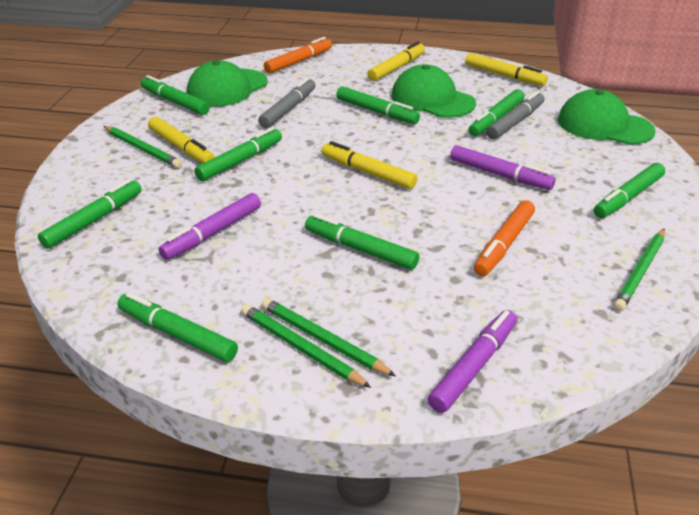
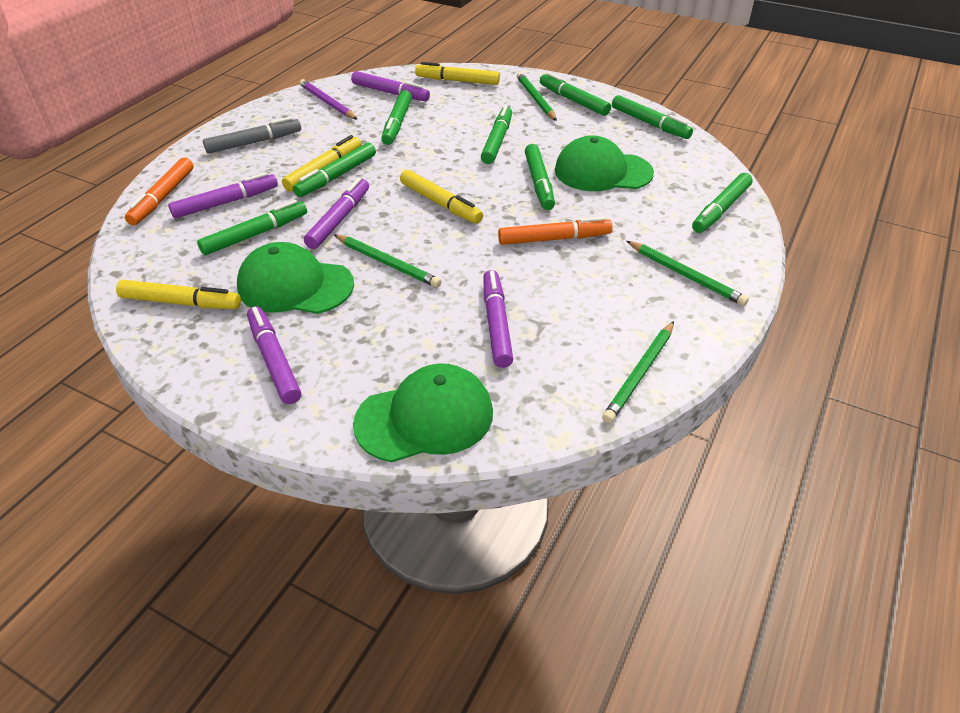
grey marker: [258,78,315,128] [486,91,544,139] = 2 -> [203,117,301,154] = 1
purple marker: [159,193,261,260] [428,310,517,413] [450,145,556,190] = 3 -> [168,172,278,219] [247,306,301,404] [304,178,369,249] [351,71,430,101] [483,270,513,368] = 5
purple pencil: none = 0 -> [299,79,358,120] = 1

